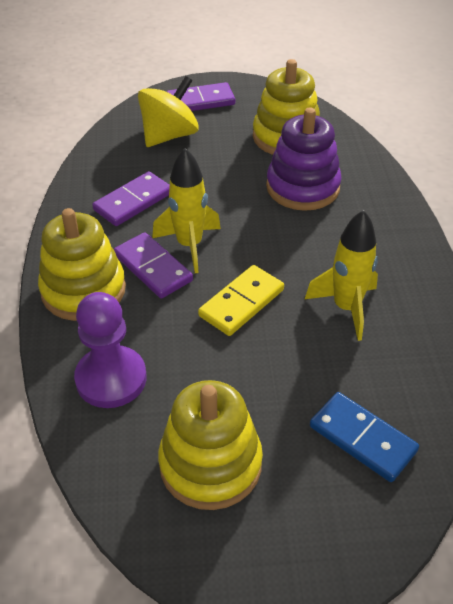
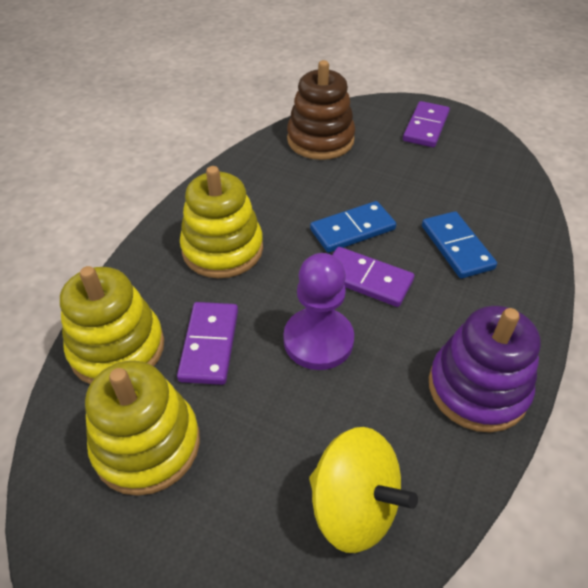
blue domino: [310,392,419,482] = 1 -> [310,201,396,253] [422,211,497,279] = 2
brown stacking toy: none = 0 -> [287,60,355,160] = 1
yellow domino: [198,265,284,336] = 1 -> none = 0
yellow rocket: [152,148,221,273] [305,210,378,341] = 2 -> none = 0

